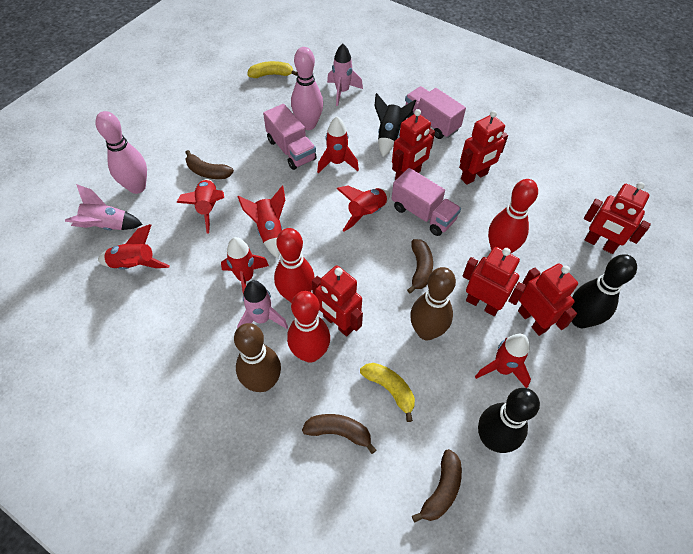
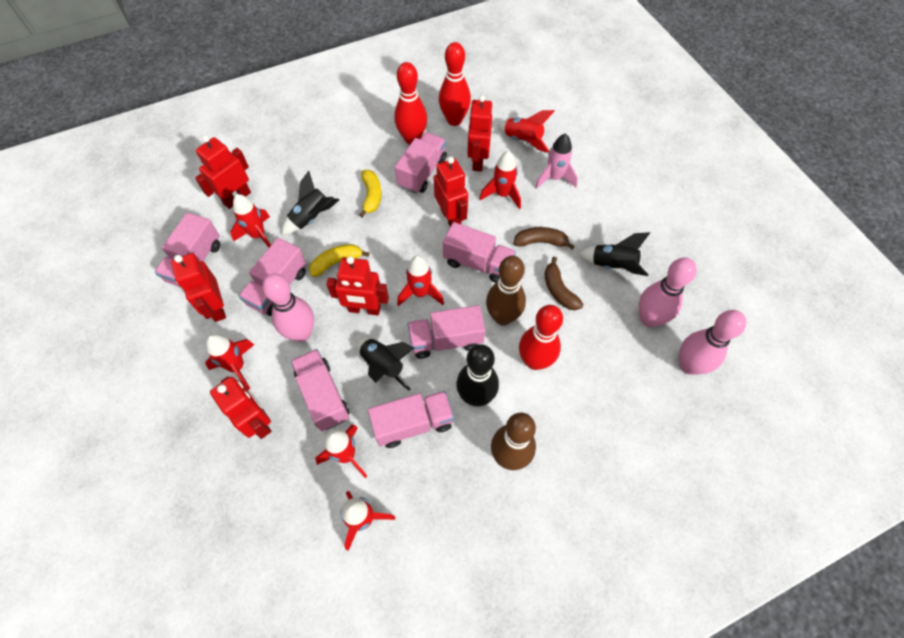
black bowling pin: [478,388,540,453] [571,254,637,328] = 2 -> [456,344,499,406] = 1
black rocket: [374,93,416,157] = 1 -> [282,171,339,235] [357,338,415,391] [578,232,650,276] = 3
brown banana: [185,150,234,179] [302,414,376,454] [407,239,433,293] [412,449,462,523] = 4 -> [513,227,575,249] [544,257,584,310] = 2
pink bowling pin: [95,111,147,194] [291,47,323,130] = 2 -> [262,274,314,342] [639,258,697,327] [679,310,746,375] = 3
pink rocket: [65,184,143,230] [237,280,288,329] [327,44,363,106] = 3 -> [535,133,578,189] = 1
pink truck: [263,104,317,170] [391,168,461,236] [405,86,466,139] = 3 -> [155,212,220,287] [239,238,306,316] [291,349,350,431] [368,391,454,448] [395,132,447,194] [407,305,485,359] [443,222,516,283] = 7

